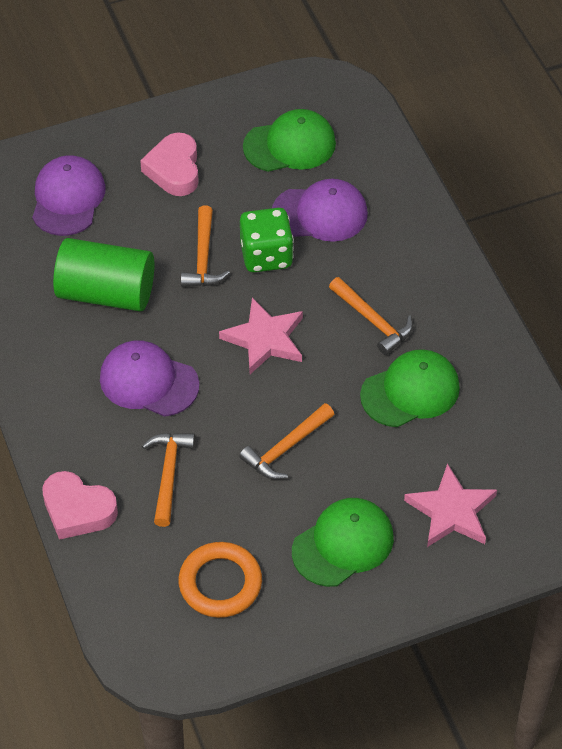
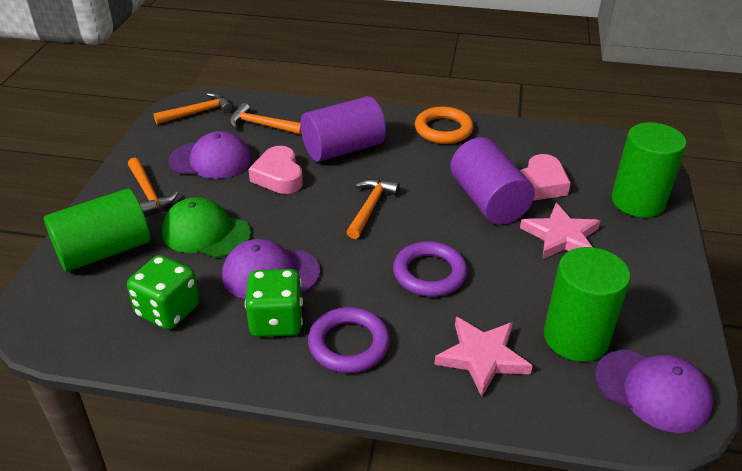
green cap: [243,109,336,172] [292,498,394,587] [360,349,460,427] = 3 -> [162,197,251,258] = 1
green cylinder: [53,238,154,311] = 1 -> [44,188,150,272] [544,247,630,362] [612,122,687,218] = 3
green dice: [240,208,294,273] = 1 -> [127,255,200,330] [245,269,303,337] = 2
purple cylinder: none = 0 -> [301,96,386,162] [450,137,535,225] = 2
purple ring: none = 0 -> [308,307,390,373] [393,241,467,297] = 2

